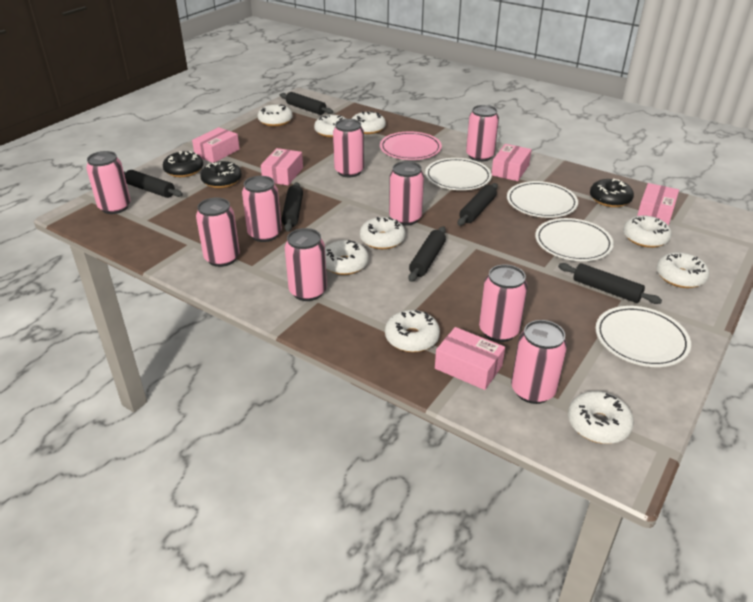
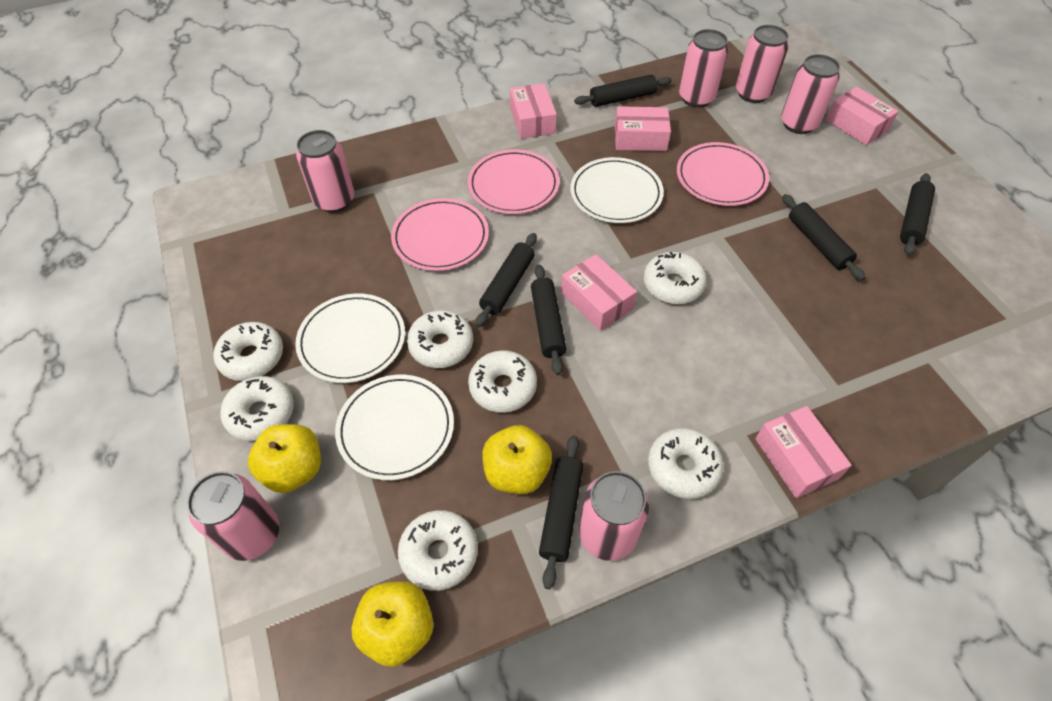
black donut: [163,151,203,177] [200,161,242,188] [590,179,634,207] = 3 -> none = 0
pink can: [86,151,131,214] [196,198,240,267] [242,176,282,242] [285,228,327,301] [333,119,364,177] [389,161,424,226] [466,105,499,162] [479,264,528,342] [511,320,567,404] = 9 -> [187,471,280,561] [296,130,354,213] [579,471,649,561] [679,29,728,108] [736,25,789,103] [781,54,840,134] = 6
pink plate: [380,132,442,160] = 1 -> [391,198,489,271] [468,150,560,214] [677,142,769,206] = 3
white donut: [258,104,293,126] [314,115,346,137] [325,240,369,275] [352,111,386,134] [360,217,406,249] [385,310,440,352] [568,391,634,444] [623,216,672,248] [656,252,709,288] = 9 -> [213,322,283,381] [220,376,294,441] [398,510,478,591] [407,310,473,368] [468,350,537,413] [644,252,707,304] [648,428,724,499] = 7
white plate: [425,158,492,190] [507,181,578,218] [535,218,614,261] [596,306,691,367] = 4 -> [295,293,405,383] [335,375,454,480] [570,157,664,223] = 3
yellow apple: none = 0 -> [248,424,321,493] [351,581,433,667] [482,425,552,494] = 3

